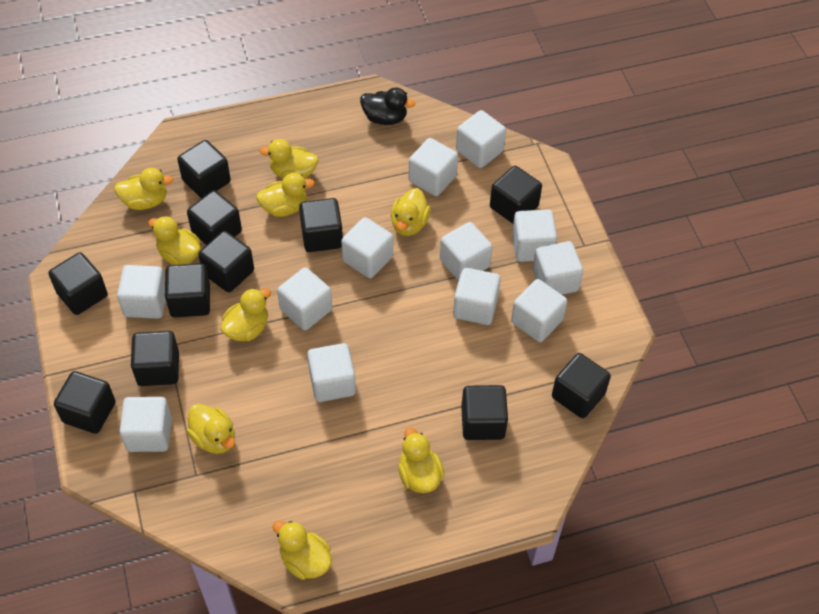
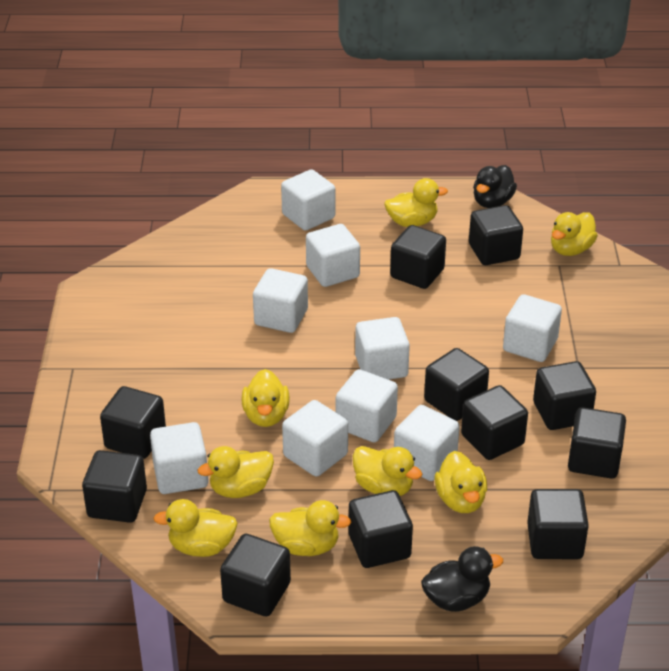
black duck: [360,87,415,125] = 1 -> [421,546,503,612] [473,165,517,208] = 2
white cube: [117,265,166,319] [119,397,172,452] [277,267,332,330] [307,343,356,402] [341,217,393,278] [408,138,458,196] [440,222,493,281] [453,268,501,325] [456,110,506,168] [511,279,567,342] [512,210,557,262] [532,241,583,295] = 12 -> [150,422,208,494] [253,268,308,333] [281,169,335,231] [282,400,348,477] [306,224,360,287] [336,369,398,442] [355,317,410,380] [394,405,460,481] [503,294,562,362] = 9
yellow duck: [114,168,174,210] [148,216,201,265] [187,404,235,454] [221,288,271,341] [256,173,315,217] [260,139,319,179] [273,521,332,580] [391,188,431,236] [398,427,444,493] = 9 -> [153,499,238,557] [198,446,274,498] [241,369,290,427] [269,500,352,556] [353,446,422,496] [384,178,448,227] [435,451,487,513] [551,212,598,256] = 8

